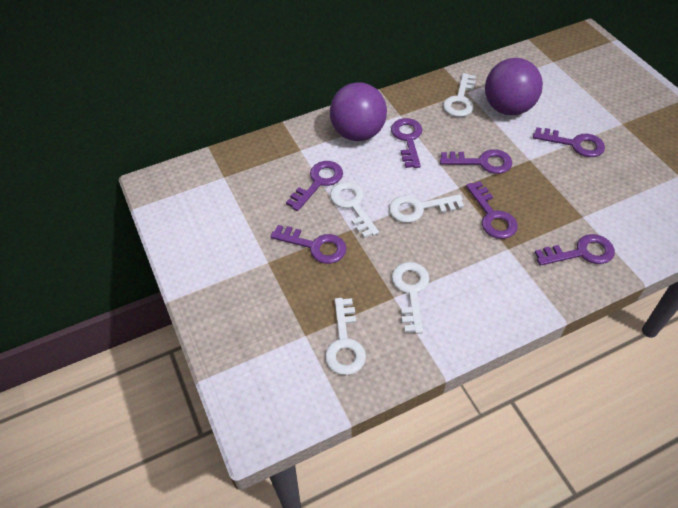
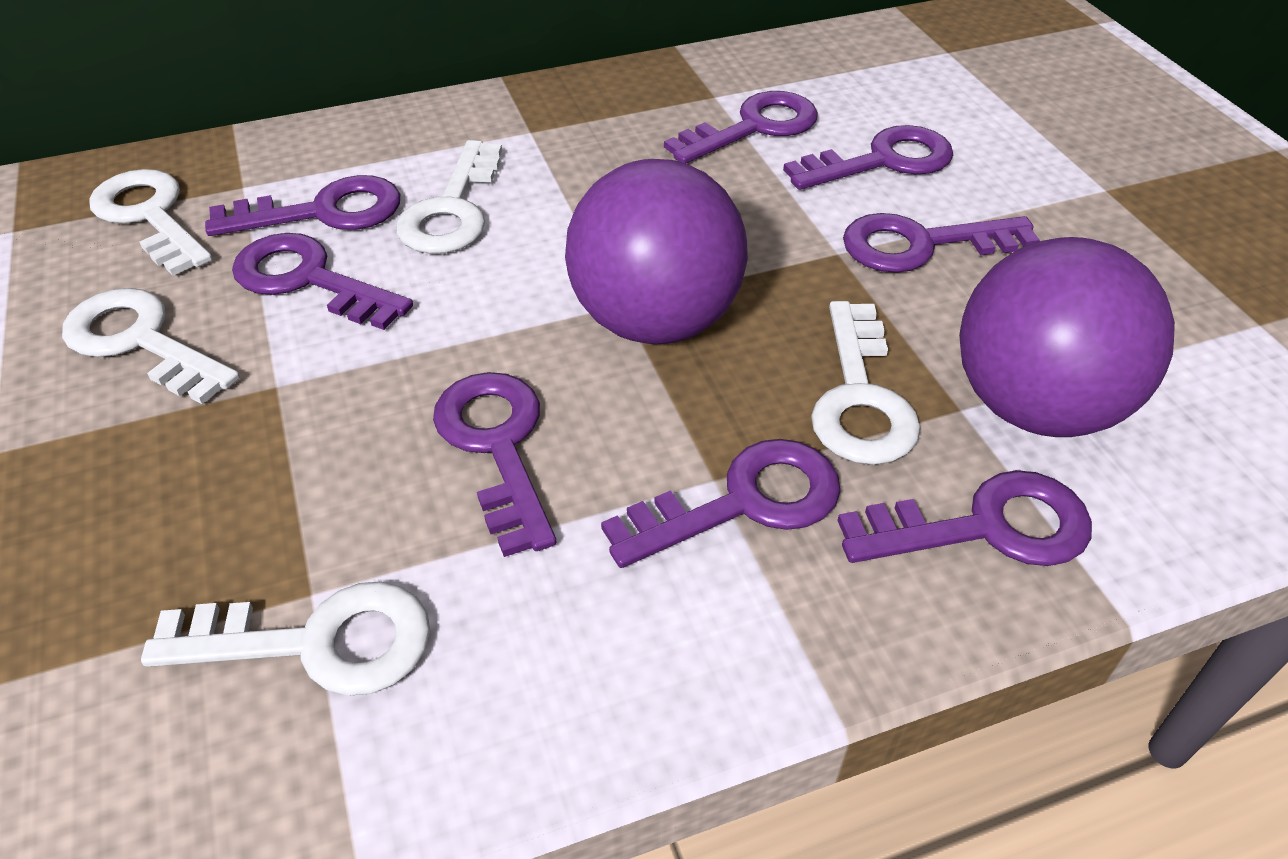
purple key: [270,225,346,264] [286,161,343,211] [391,118,423,168] [440,149,512,174] [466,181,518,239] [533,127,605,157] [535,234,615,266] = 7 -> [205,175,400,236] [232,233,413,330] [433,372,556,557] [601,439,841,568] [664,91,818,164] [783,125,953,190] [837,470,1092,566] [843,213,1040,273] = 8

